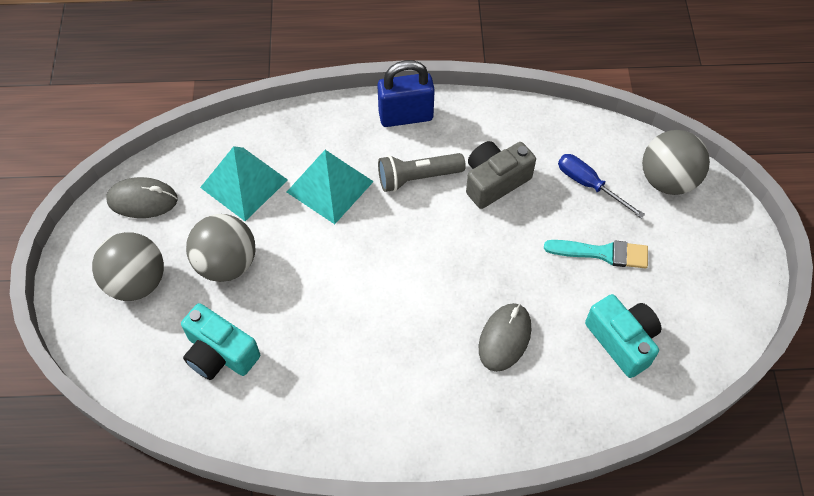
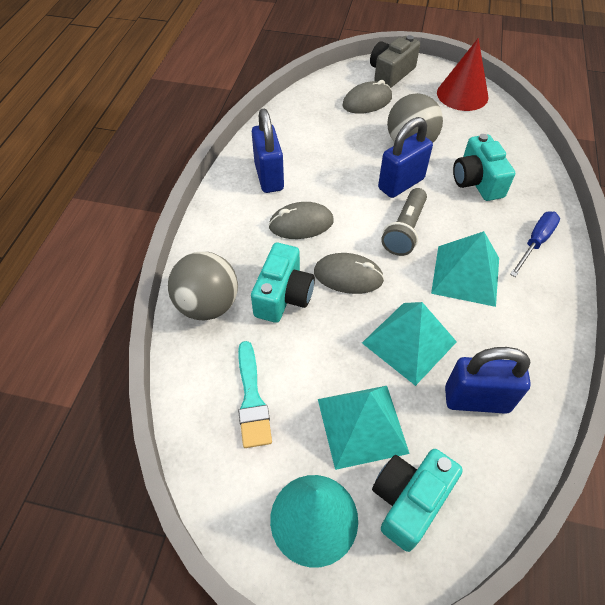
blue padlock: [377,60,435,127] = 1 -> [252,109,284,193] [378,117,433,198] [445,347,531,414] = 3
grey ball: [92,232,164,301] [186,214,256,282] [642,130,710,195] = 3 -> [168,252,238,320] [387,93,443,143] = 2
grey mouse: [106,177,178,218] [479,303,531,372] = 2 -> [268,202,334,239] [314,253,384,294] [343,80,392,114] = 3
red cone: none = 0 -> [437,38,488,111] = 1
turquoise camera: [181,303,260,380] [585,294,661,378] = 2 -> [251,243,315,323] [372,449,463,552] [453,134,515,201] = 3
turquoise cone: none = 0 -> [270,475,358,568] = 1
turquoise pyramid: [200,146,288,221] [287,150,374,224] = 2 -> [318,386,410,470] [362,302,457,386] [431,231,499,307] = 3

